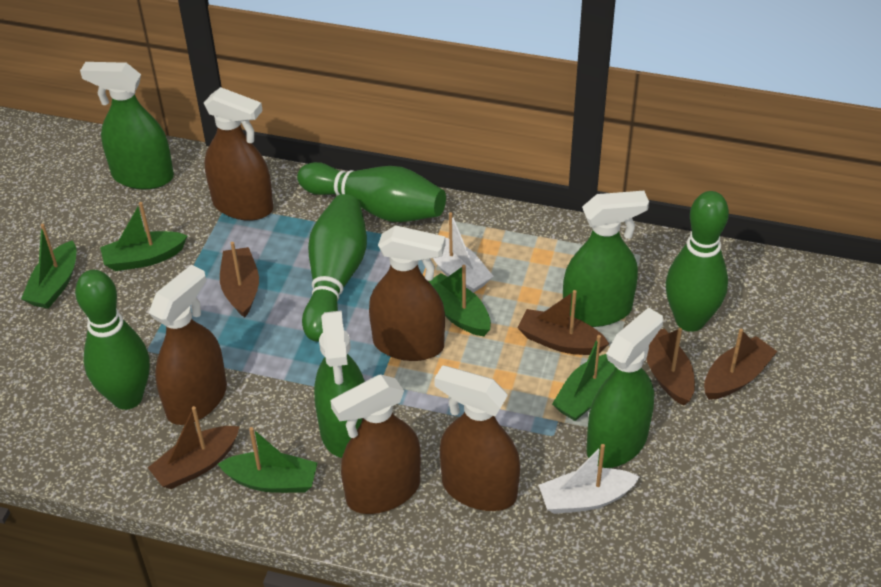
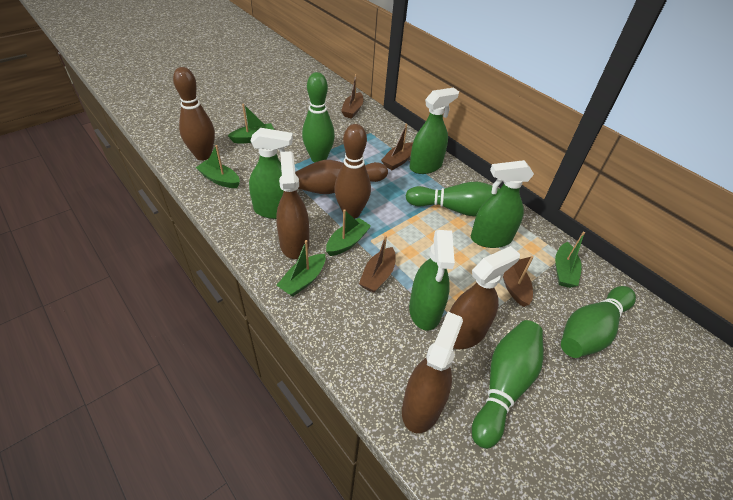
brown boat: [148,406,240,489] [220,242,259,318] [518,290,609,355] [646,328,695,406] [704,329,778,400] = 5 -> [341,74,364,119] [359,235,396,293] [381,124,413,170] [503,256,534,307] = 4
brown bowling pin: none = 0 -> [173,67,215,160] [295,160,388,194] [334,124,371,219] = 3
brown spray bottle: [149,265,227,425] [204,87,273,221] [331,374,421,514] [369,225,445,361] [434,365,520,511] = 5 -> [276,151,309,259] [402,312,463,433] [450,246,520,349] = 3
white boat: [433,212,494,293] [539,444,639,514] = 2 -> none = 0

